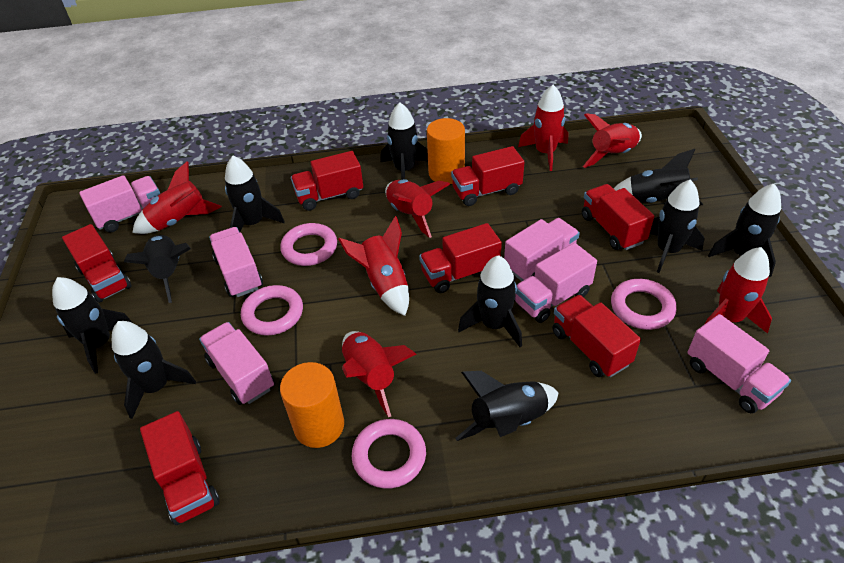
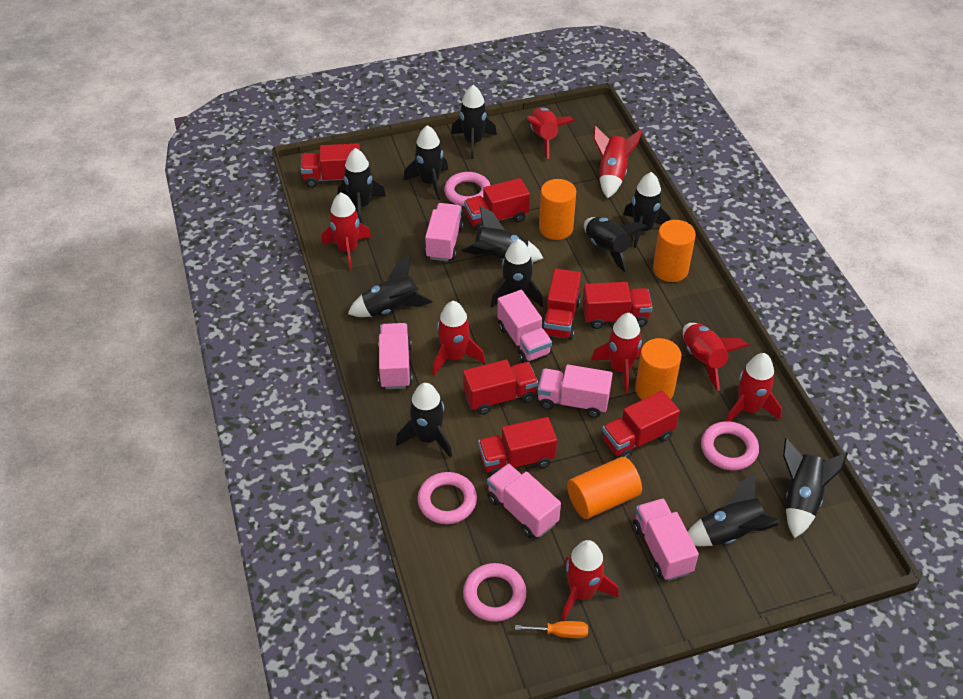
black rocket: [52,277,133,374] [112,321,196,419] [124,235,191,303] [225,156,285,232] [380,102,428,180] [455,371,558,441] [458,255,522,347] [614,149,703,205] [650,179,705,273] [708,184,781,277] = 10 -> [338,148,386,224] [348,255,433,317] [396,383,452,458] [403,125,448,200] [451,85,497,159] [462,206,543,262] [491,239,543,308] [584,217,648,273] [623,172,671,248] [688,473,780,546] [783,438,848,538] = 11
orange cylinder: [280,362,344,448] [427,118,465,184] = 2 -> [539,179,576,240] [567,457,642,519] [635,338,681,400] [653,220,696,282] = 4
orange screwdriver: none = 0 -> [515,621,588,638] = 1
red rocket: [132,161,222,234] [338,216,409,316] [342,331,416,417] [385,179,450,238] [518,85,568,171] [583,113,642,168] [705,247,772,334] = 7 -> [322,193,372,270] [432,301,485,375] [527,107,575,159] [561,540,619,621] [591,313,643,394] [594,126,642,198] [683,323,750,391] [726,353,782,422] = 8

